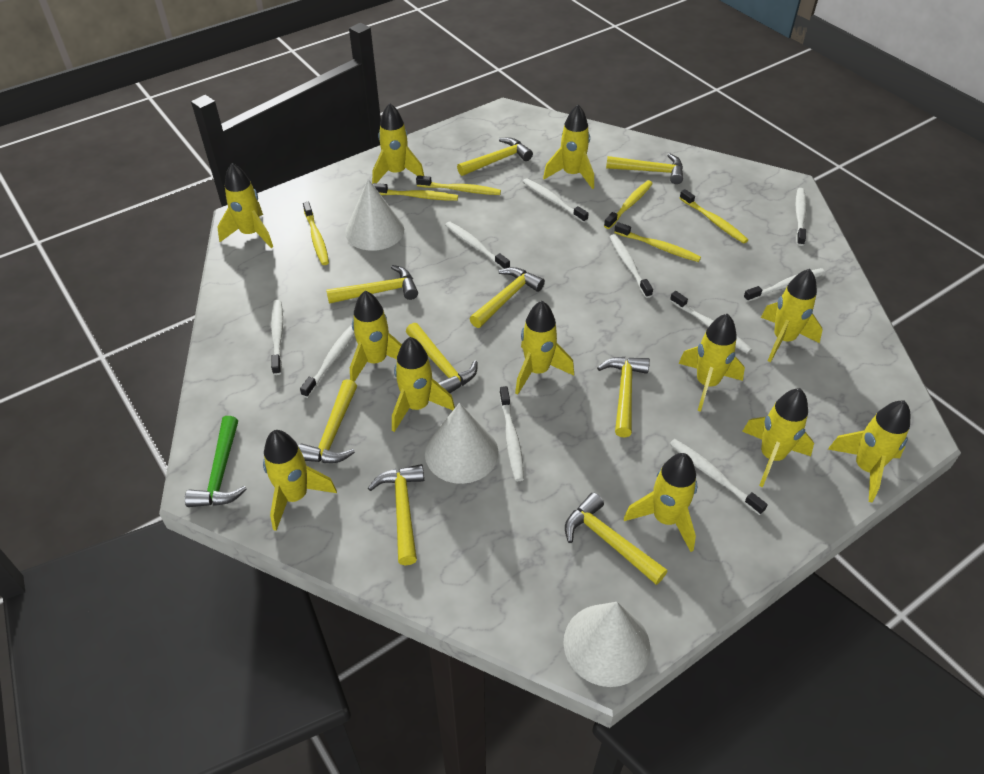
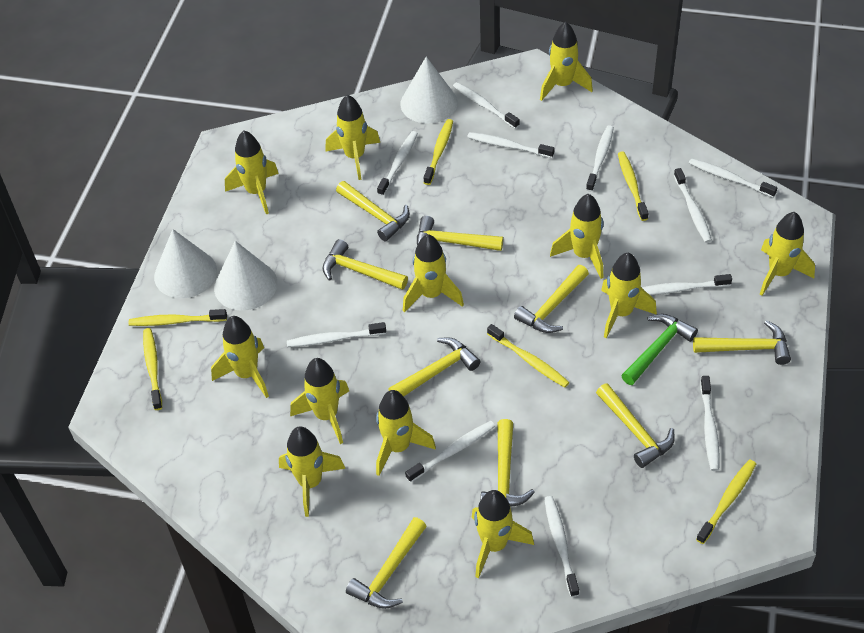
white toothbrush: [271,300,283,375] [300,324,355,398] [445,222,510,269] [499,386,524,481] [522,178,589,223] [610,234,653,298] [670,291,752,354] [670,439,768,515] [743,268,825,302] [795,188,807,246] = 10 -> [287,322,386,347] [377,131,418,196] [405,421,495,482] [453,82,519,129] [467,132,555,158] [544,496,579,597] [586,125,614,192] [642,274,732,295] [674,168,712,243] [689,158,777,198] [700,376,720,471] = 11

